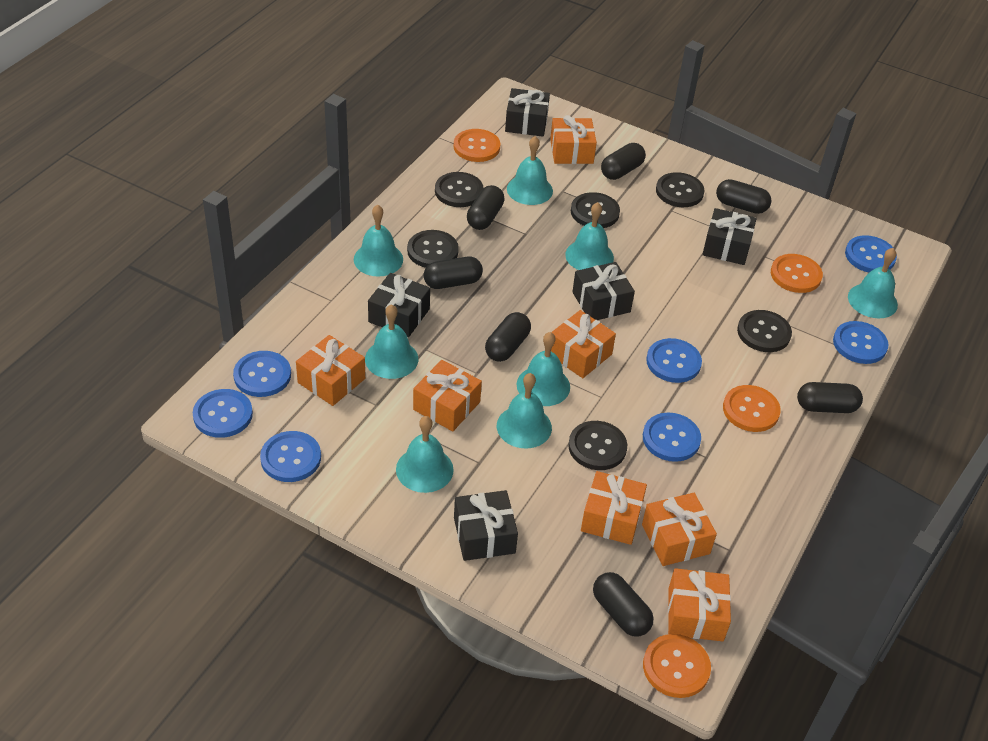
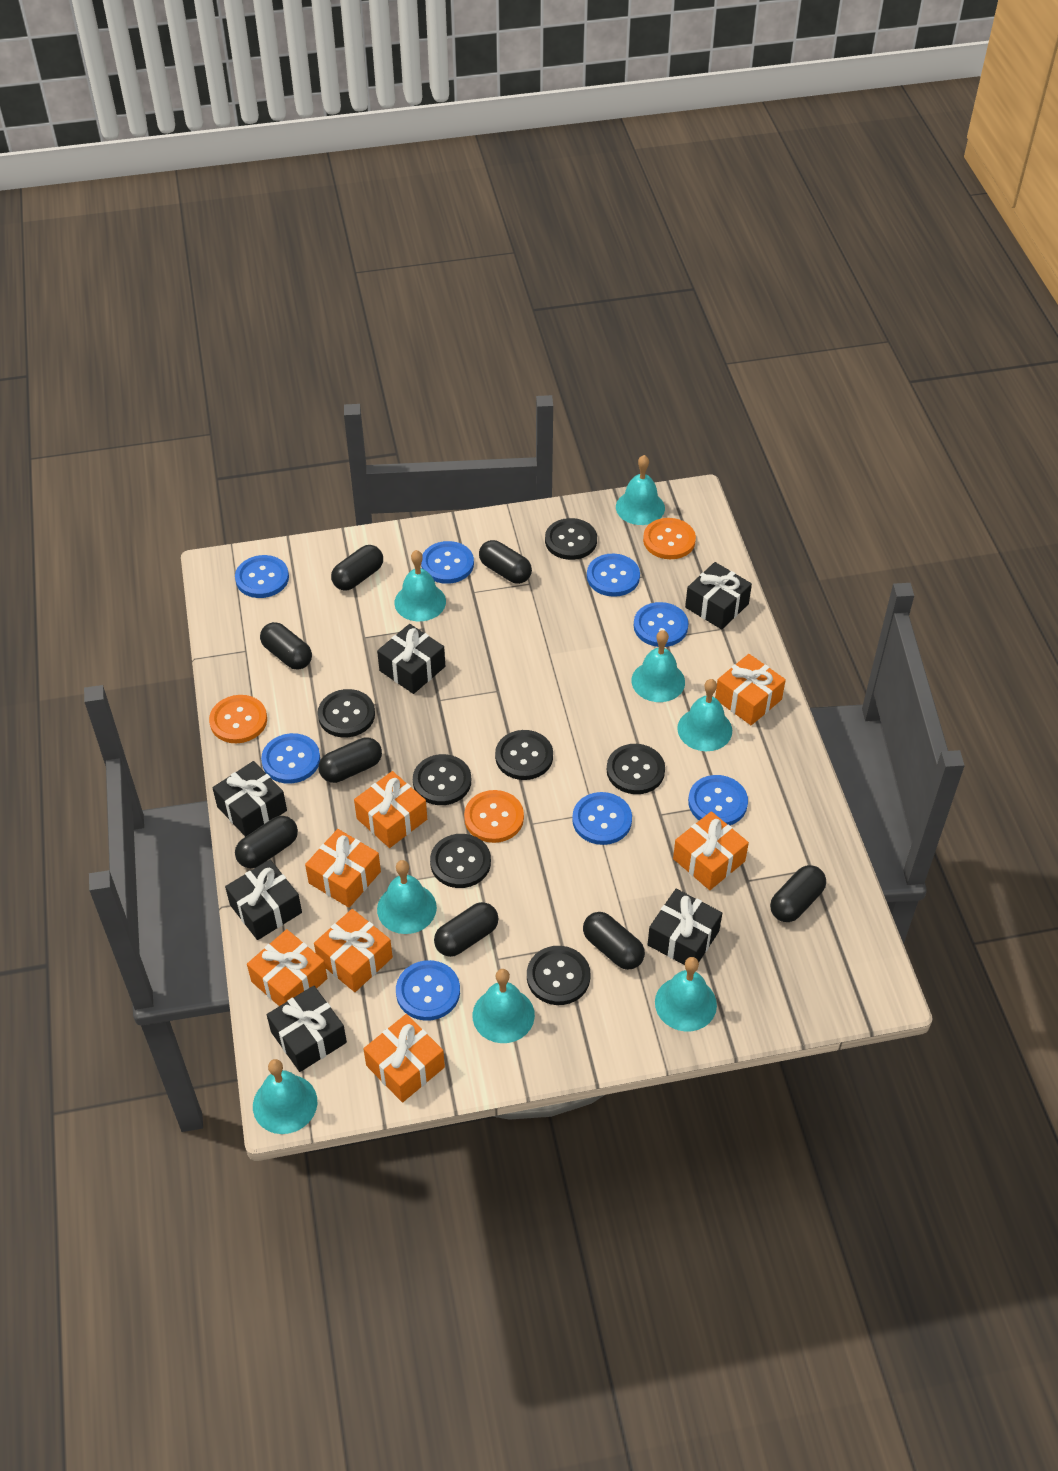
black button: [407,230,459,268] [435,172,483,207] [568,421,627,470] [571,192,620,228] [656,172,704,207] [737,310,792,352] = 6 -> [318,689,375,737] [413,754,471,805] [430,834,491,888] [495,730,553,780] [527,946,591,1005] [545,518,597,560] [607,744,665,794] = 7
black capsule: [424,257,483,289] [467,185,505,230] [485,312,531,362] [593,572,654,636] [601,143,646,180] [716,179,771,214] [797,382,863,413] = 7 -> [235,816,298,868] [260,622,312,670] [319,737,382,783] [331,545,383,591] [434,902,499,957] [479,540,532,584] [583,912,645,970] [770,865,826,922] = 8
black gift: [368,273,430,337] [454,490,518,561] [505,88,550,137] [572,262,635,320] [702,208,757,265] = 5 -> [212,761,287,837] [225,860,302,940] [267,986,347,1072] [377,624,445,694] [648,889,722,965] [685,562,752,630] = 6
blue button: [193,389,253,438] [233,351,291,397] [260,431,321,482] [643,413,701,462] [646,338,702,383] [833,321,888,364] [845,235,897,272] = 7 -> [235,555,289,598] [261,733,320,784] [396,960,460,1021] [421,541,474,584] [572,792,632,845] [587,554,640,597] [634,602,688,647] [688,775,748,825] = 8
orange button: [454,129,500,162] [643,634,711,698] [723,385,781,432] [771,254,823,293] = 4 -> [209,695,267,743] [464,790,524,843] [643,518,696,559] = 3

